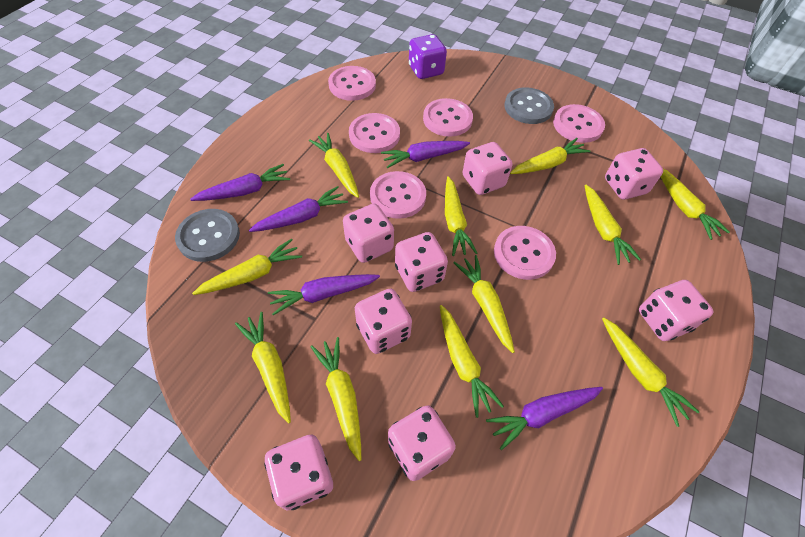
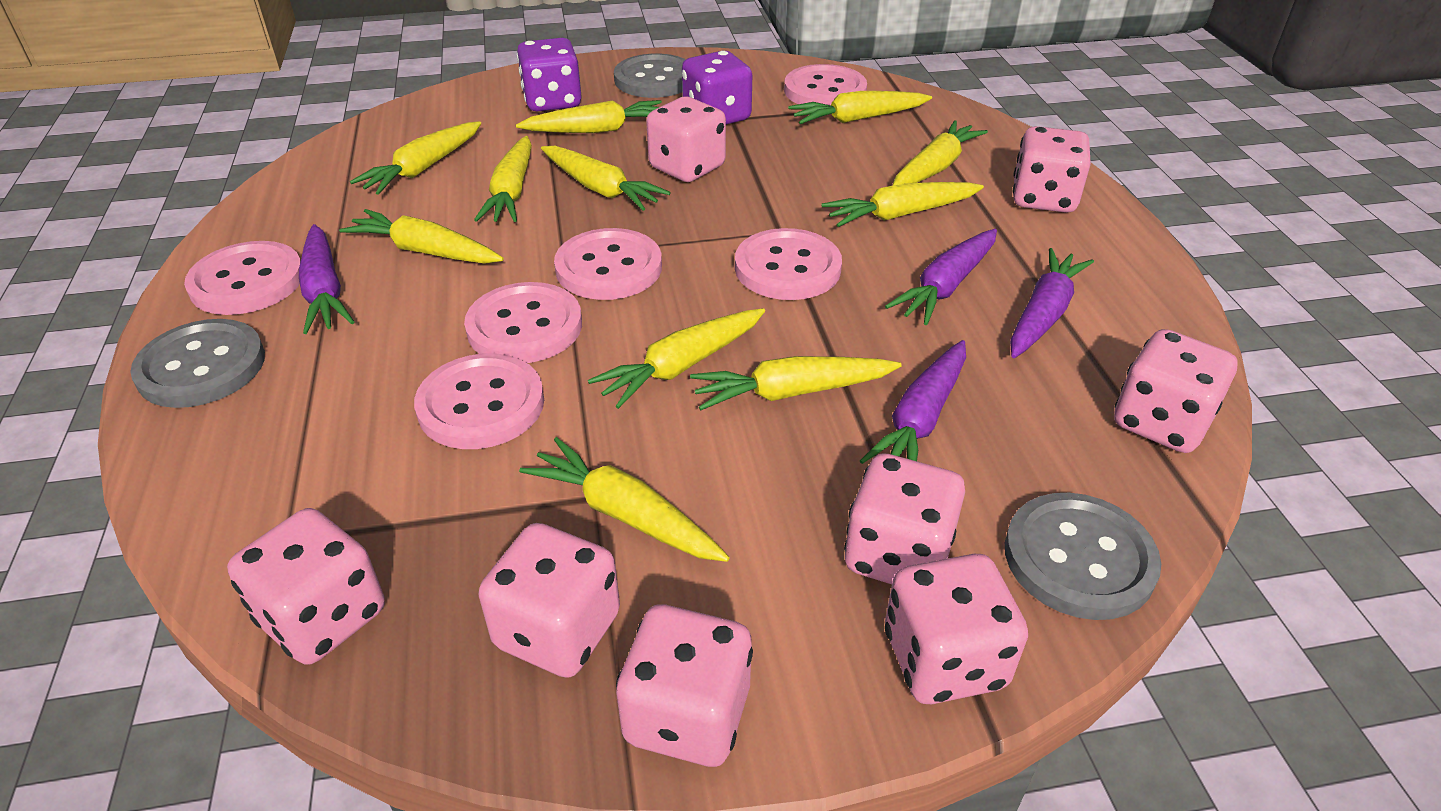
grey button: [175,209,240,262] [504,87,554,124] = 2 -> [130,319,265,408] [614,54,686,98] [1005,493,1161,620] = 3
purple carrot: [190,164,290,201] [249,186,348,232] [268,274,380,316] [381,141,470,168] [486,387,603,450] = 5 -> [299,224,354,334] [860,340,966,464] [885,229,997,325] [1010,248,1094,358] = 4
purple dice: [409,34,447,79] = 1 -> [517,38,582,111] [682,51,752,125] = 2

